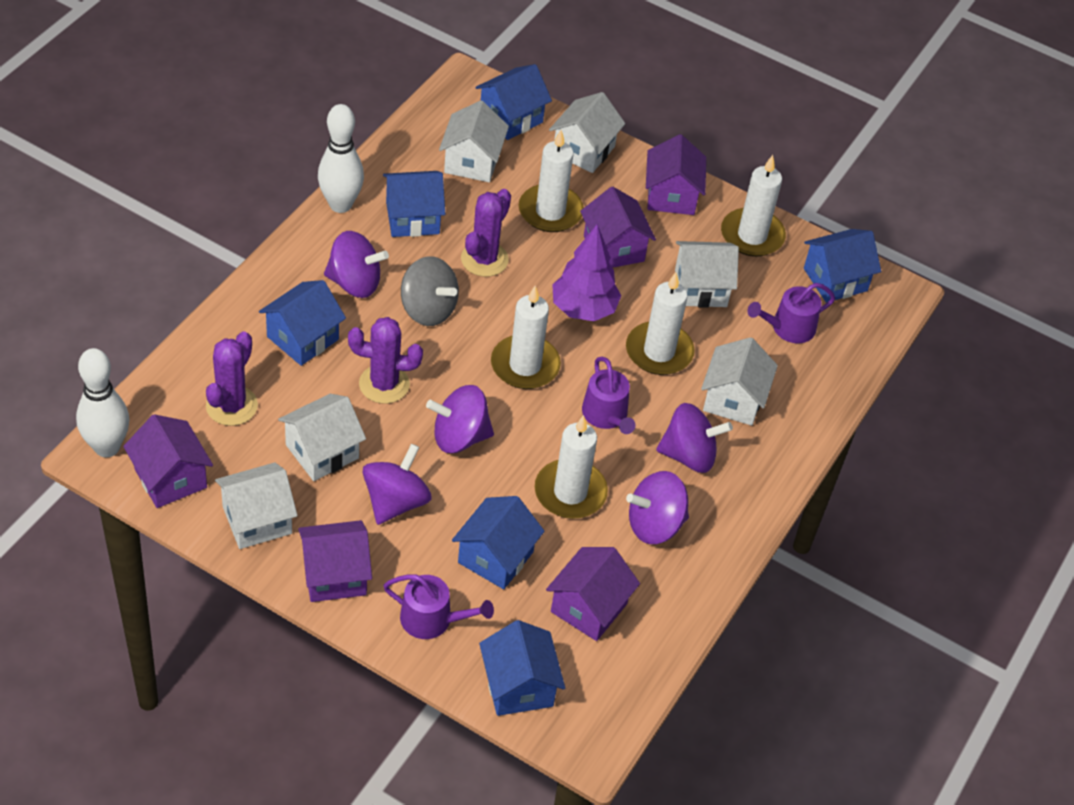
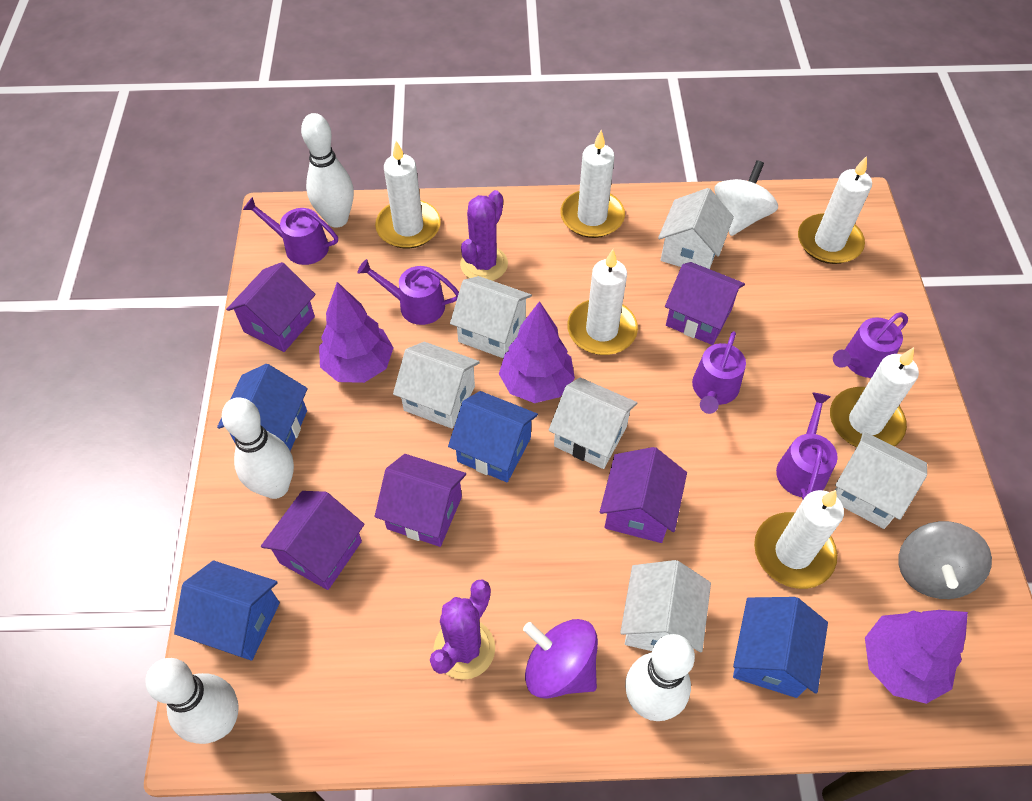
blue house: [259,280,346,366] [383,171,445,237] [452,496,545,589] [475,64,552,140] [479,620,565,716] [804,229,881,303] = 6 -> [174,560,280,660] [217,364,308,451] [448,391,538,482] [733,597,828,698] = 4
purple cactus: [206,331,258,426] [348,317,423,404] [461,189,511,277] = 3 -> [430,580,495,680] [460,190,508,281] = 2
purple spinning top: [324,231,389,298] [363,444,431,525] [426,385,494,453] [626,471,689,544] [656,403,733,473] = 5 -> [523,619,598,699] = 1
purple tree: [552,224,621,321] = 1 -> [319,282,393,383] [499,301,575,403] [865,610,968,704] = 3
purple watering can: [383,574,494,639] [582,357,635,434] [747,283,835,343] = 3 -> [243,197,338,265] [357,259,459,325] [692,331,746,414] [776,392,838,499] [833,312,908,378] = 5
white bowling pin: [76,348,129,457] [318,104,364,213] = 2 -> [145,658,239,744] [222,397,294,499] [301,113,354,228] [625,634,695,721] = 4
white candle: [491,286,561,389] [519,130,584,232] [535,415,608,519] [626,272,695,375] [721,155,786,257] = 5 -> [375,141,441,249] [560,130,625,238] [567,249,638,355] [754,490,844,589] [798,156,872,264] [830,347,919,447] = 6
white spinning top: none = 0 -> [715,160,778,236] = 1

